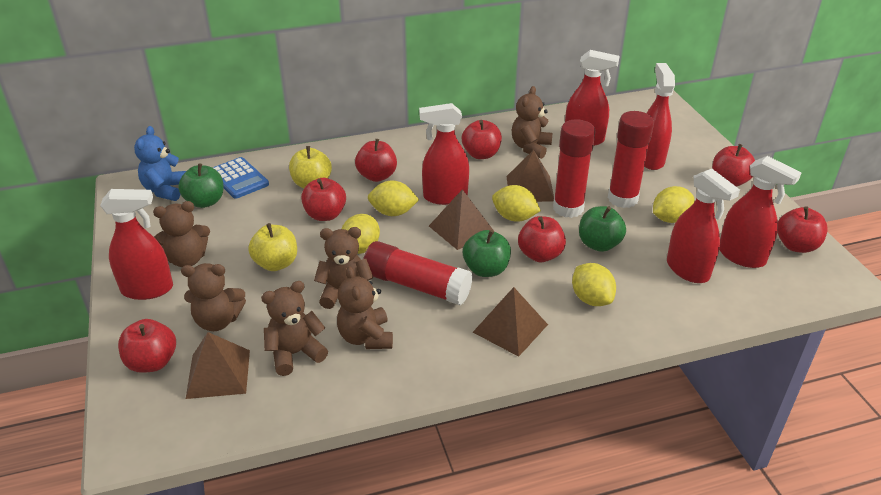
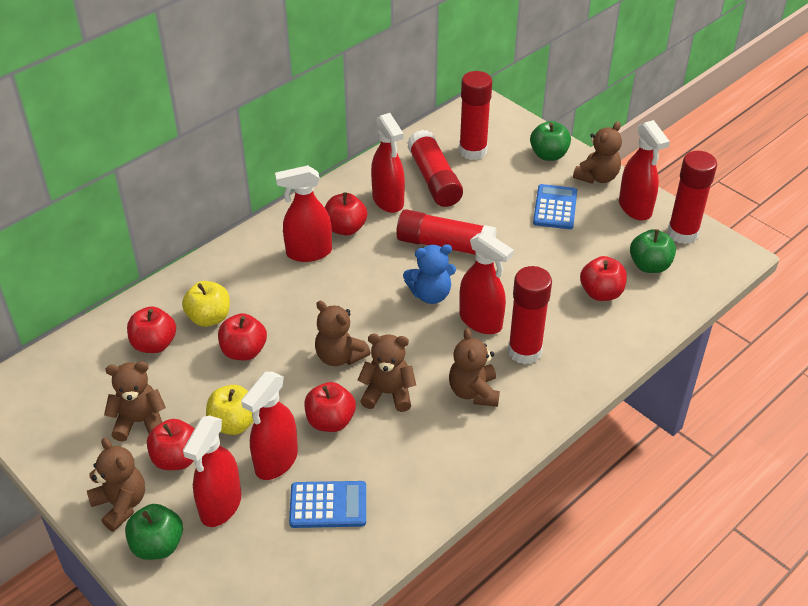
blue calculator: [213,157,269,199] = 1 -> [289,481,366,528] [533,184,577,229] = 2
brown pyramid: [186,332,250,399] [429,189,495,250] [473,287,548,357] [506,150,554,202] = 4 -> none = 0
red apple: [118,319,176,373] [301,178,346,221] [355,139,397,182] [462,120,502,159] [518,216,566,262] [712,144,755,187] [777,206,828,253] = 7 -> [127,306,176,353] [147,419,195,470] [218,313,267,360] [304,382,356,432] [325,192,368,236] [580,256,627,301] = 6
red glue stick: [363,241,473,306] [553,119,596,218] [608,111,654,208] = 3 -> [396,209,497,255] [407,130,463,207] [459,71,492,160] [508,266,552,365] [667,151,717,244] = 5
yellow lemon: [342,214,380,254] [368,180,419,216] [492,185,541,222] [572,263,616,306] [653,186,695,223] = 5 -> none = 0

